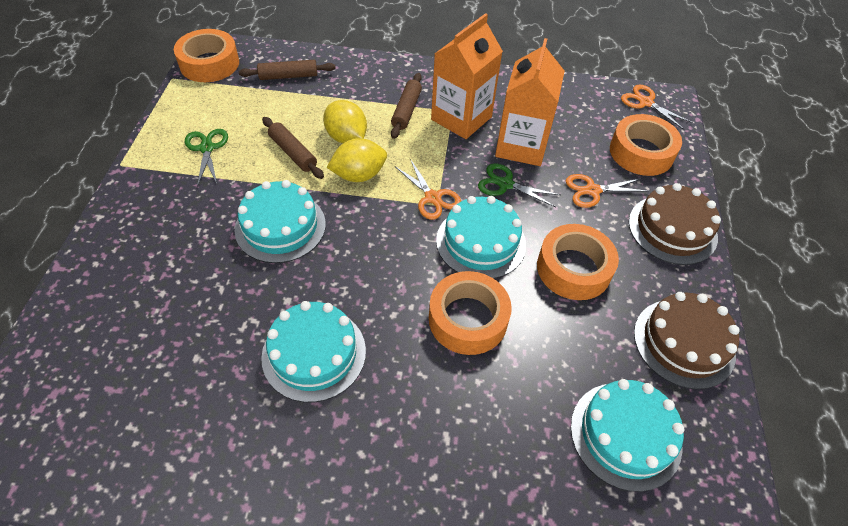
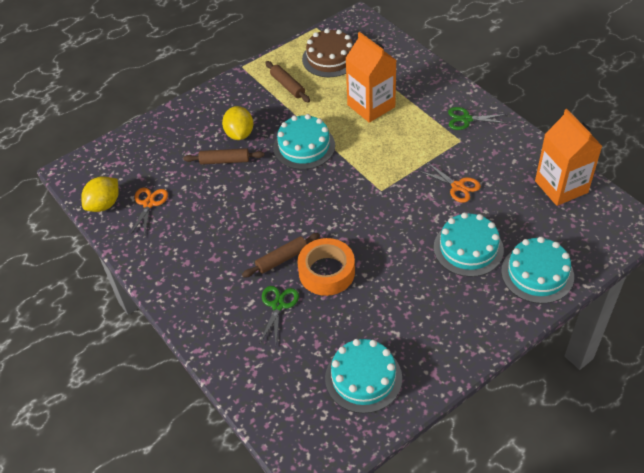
brown cake: [629,183,721,265] [634,292,740,389] = 2 -> [302,29,353,77] = 1
orange scissors: [396,159,461,220] [566,174,649,208] [621,85,693,130] = 3 -> [130,188,168,237] [419,162,481,203] = 2
orange tape: [174,29,239,82] [429,271,512,355] [537,224,619,300] [610,114,682,176] = 4 -> [297,238,355,296] = 1

